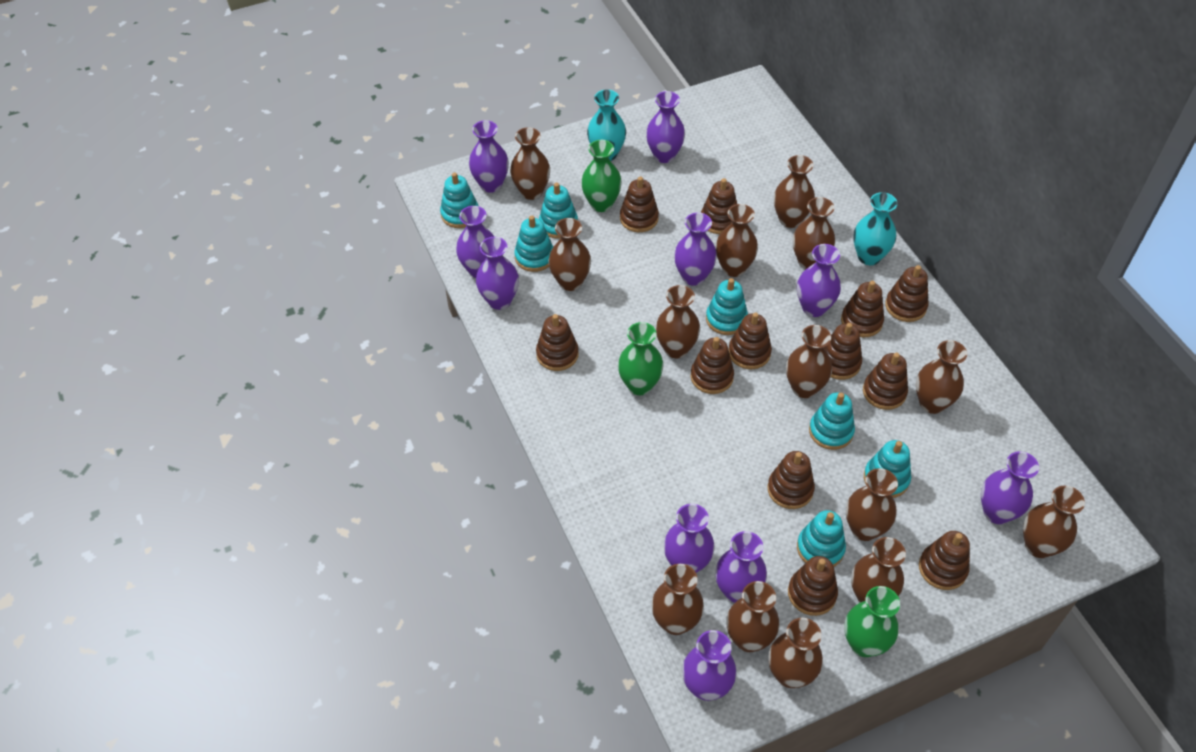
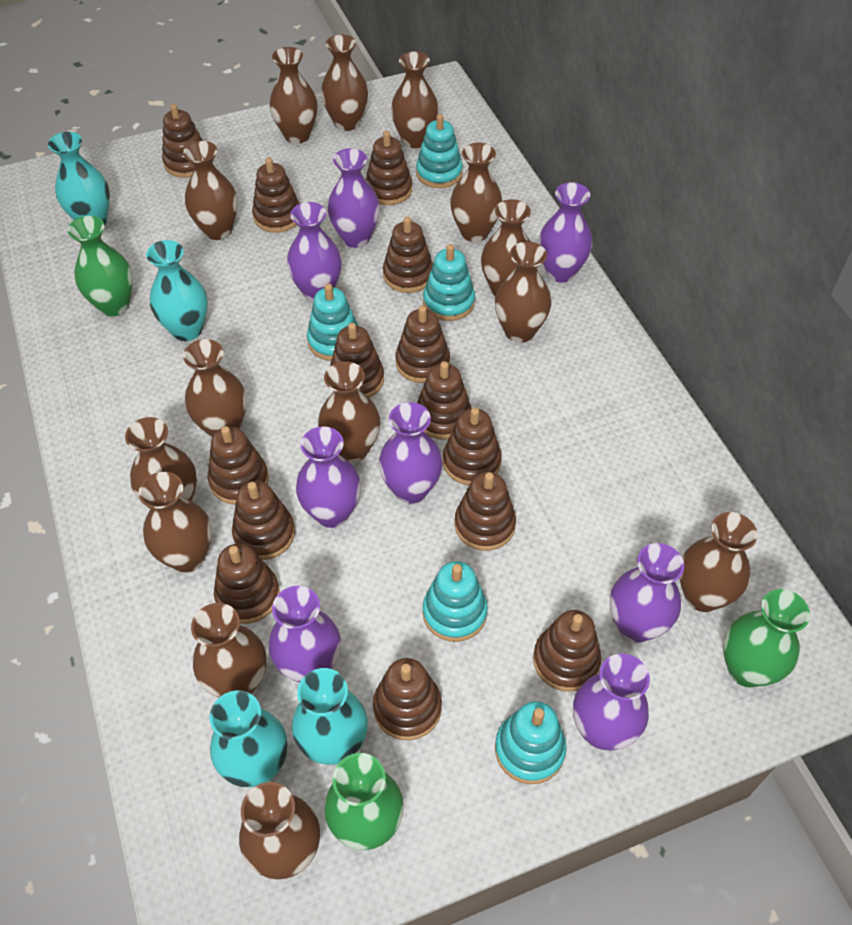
brown stacking toy: [536,314,579,371] [620,176,659,232] [691,337,734,394] [701,178,737,234] [729,312,772,369] [767,451,815,509] [788,556,838,616] [823,323,862,380] [841,281,884,337] [863,353,908,410] [885,265,929,322] [919,531,970,590] = 12 -> [162,104,203,178] [208,426,269,504] [214,543,280,624] [232,481,295,560] [252,157,300,233] [330,323,384,398] [365,131,412,205] [373,658,442,740] [383,217,433,293] [395,306,450,383] [417,361,471,439] [443,407,502,485] [455,472,516,551] [533,610,602,692] = 14
purple vase: [456,206,494,278] [469,120,509,193] [476,237,519,310] [646,91,685,163] [664,504,715,573] [674,212,717,286] [682,630,737,701] [715,531,767,603] [797,244,841,317] [981,451,1039,524] = 10 -> [269,586,341,682] [287,202,342,302] [296,426,361,528] [327,148,380,248] [379,402,443,504] [538,182,592,283] [573,653,650,750] [610,543,684,643] = 8
turquoise stacking toy: [440,172,479,228] [514,216,553,272] [539,183,578,239] [706,278,748,335] [797,510,846,567] [809,392,855,450] [864,440,911,498] = 7 -> [307,284,359,361] [416,114,463,188] [423,244,475,321] [423,561,488,642] [495,701,567,784] = 5
turquoise vase: [587,89,626,161] [853,192,898,265] = 2 -> [48,132,110,225] [146,240,208,341] [209,690,287,787] [292,668,368,765] = 4

